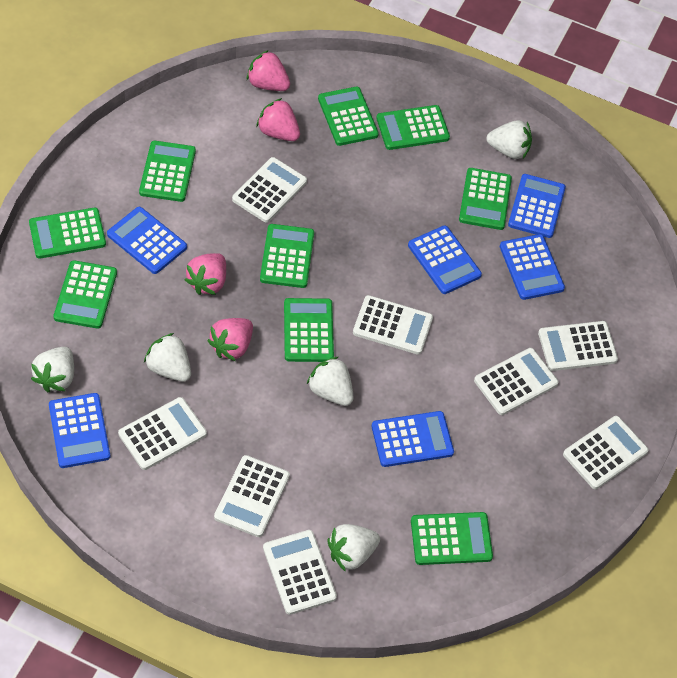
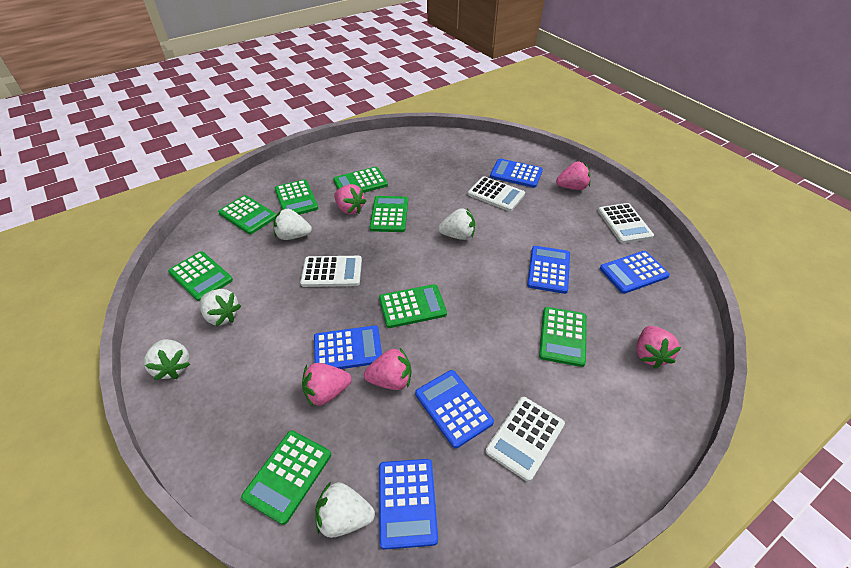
green calculator: [29,207,106,259] [54,260,117,329] [139,141,196,202] [260,224,314,288] [284,298,334,362] [318,87,379,146] [376,105,450,150] [411,512,493,565] [459,168,512,230] = 9 -> [168,251,233,301] [218,195,276,234] [241,431,331,525] [275,179,318,215] [333,167,388,193] [370,196,408,232] [379,284,447,328] [539,307,587,367] = 8
pink strawberry: [185,253,226,295] [207,318,253,361] [247,50,290,91] [256,98,300,141] = 4 -> [302,363,352,406] [334,184,366,214] [364,348,411,390] [556,161,591,190] [636,326,681,368] = 5
white calculator: [118,397,207,470] [214,455,290,537] [232,157,307,223] [263,530,337,615] [353,295,433,355] [474,348,559,415] [538,321,618,371] [563,416,649,489] = 8 -> [300,256,362,287] [468,176,525,211] [486,397,565,482] [598,203,654,243] = 4

